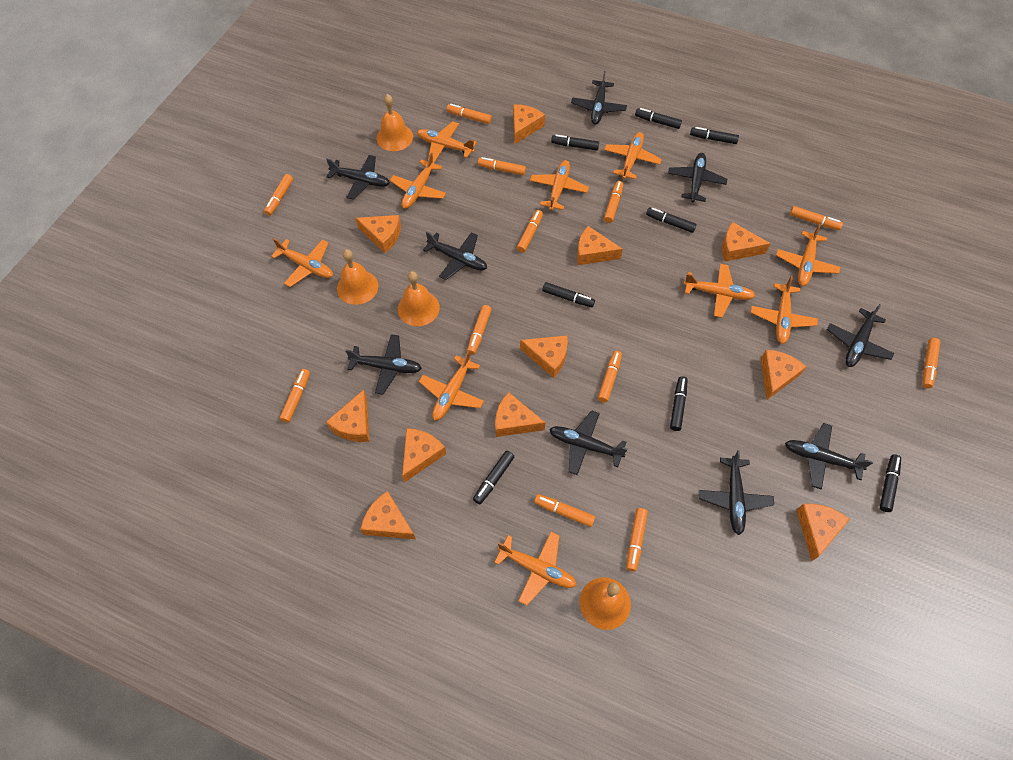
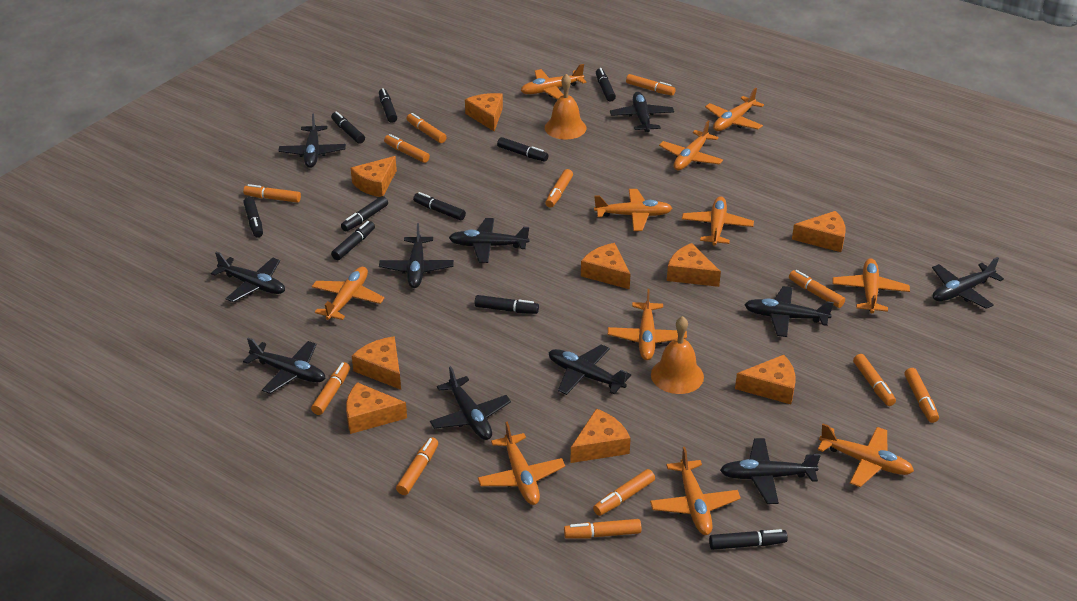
black marker: [473,451,514,504] [542,282,595,307] [551,135,599,151] [635,108,682,129] [646,207,697,233] [670,376,688,431] [690,127,739,144] [880,454,901,512] = 8 -> [243,197,263,237] [331,111,365,144] [331,221,375,260] [341,196,388,232] [379,88,397,123] [413,192,466,220] [475,295,539,314] [497,137,548,162] [596,68,616,102] [709,529,788,550] = 10
black plane: [326,155,390,200] [345,334,422,395] [423,231,487,280] [549,410,628,475] [571,71,627,125] [668,153,727,202] [699,450,774,535] [785,423,873,489] [827,304,894,367] = 9 -> [211,251,285,302] [243,338,326,394] [278,113,346,168] [379,223,454,288] [430,366,511,440] [449,218,529,263] [549,344,631,395] [610,92,674,132] [720,438,821,504] [744,286,834,337] [932,257,1004,309] = 11
orange bell: [337,249,378,305] [377,94,413,151] [398,271,440,326] [580,577,631,630] = 4 -> [545,74,586,139] [651,316,704,394] = 2
orange cheese: [326,390,369,442] [356,215,401,253] [360,491,416,539] [402,428,446,483] [495,392,545,437] [513,104,545,144] [520,335,568,378] [577,226,623,265] [722,222,771,261] [761,350,806,400] [797,504,850,561] = 11 -> [346,382,407,434] [351,156,397,197] [352,336,401,390] [465,93,503,132] [570,408,631,463] [581,243,630,289] [667,243,721,287] [735,355,796,404] [792,211,846,252] = 9
orange plane: [271,238,333,287] [390,152,446,209] [417,122,477,162] [419,351,484,421] [494,532,577,605] [530,160,589,210] [604,132,662,179] [683,264,755,318] [751,276,818,344] [776,224,840,286] = 10 -> [312,267,385,320] [478,422,565,505] [520,64,587,100] [594,189,672,231] [608,289,687,360] [650,447,741,535] [659,121,723,170] [682,196,754,246] [705,88,764,131] [818,424,914,487] [833,258,910,313] = 11

